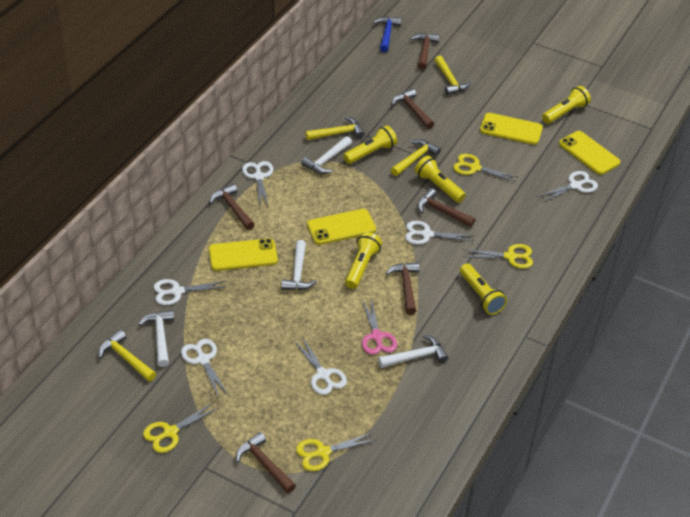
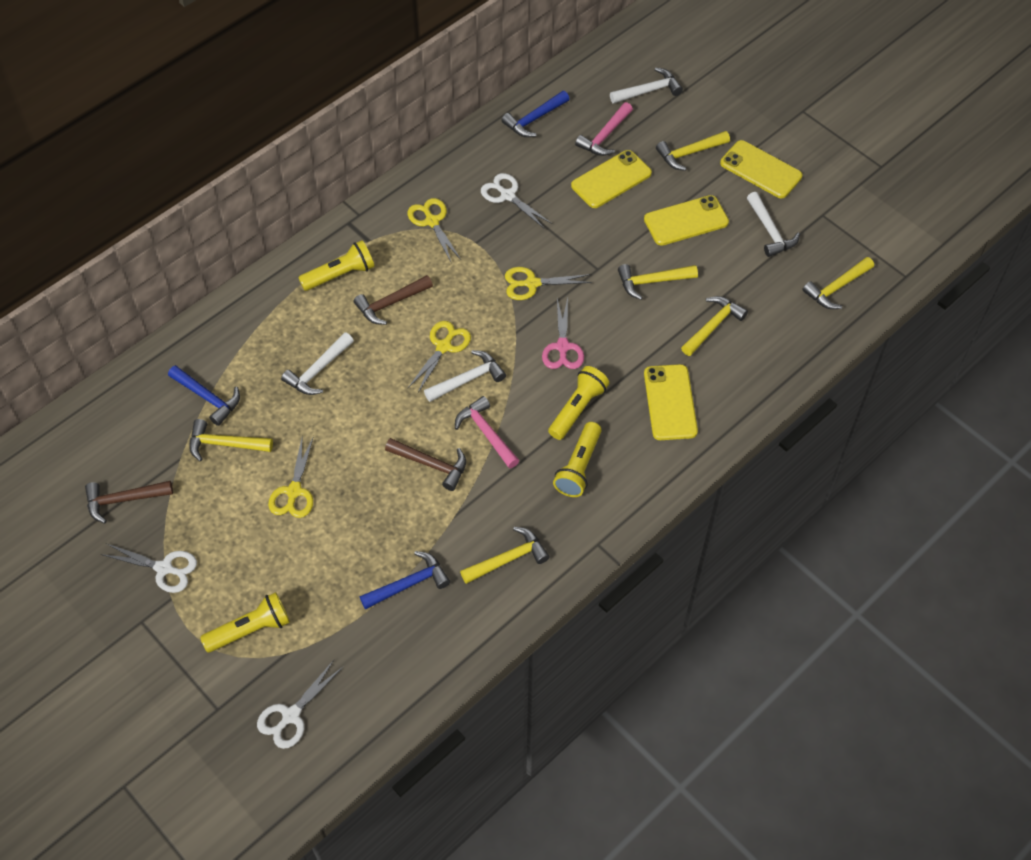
blue hammer: [373,17,402,52] = 1 -> [168,365,240,426] [360,551,450,610] [501,91,569,137] = 3
brown hammer: [209,184,255,230] [236,432,296,493] [386,262,420,315] [392,89,434,129] [410,33,439,70] [417,188,475,227] = 6 -> [85,481,173,523] [354,275,433,325] [385,438,466,491] = 3
pink hammer: none = 0 -> [455,396,520,469] [575,102,633,156] = 2
white scissors: [154,279,228,305] [181,339,228,397] [242,161,273,206] [294,336,347,395] [405,221,475,245] [537,171,598,203] = 6 -> [101,544,197,593] [257,660,344,749] [481,173,552,229] = 3
yellow flashlight: [343,125,397,164] [345,232,382,289] [415,156,466,203] [460,263,507,315] [542,86,591,124] = 5 -> [200,592,290,653] [298,240,374,291] [548,366,609,440] [553,422,601,497] = 4
yellow hammer: [99,330,156,382] [305,116,365,140] [391,139,441,176] [435,56,471,95] = 4 -> [189,419,273,461] [460,527,550,584] [618,264,698,300] [656,131,730,171] [681,296,748,356] [802,257,874,309] = 6

